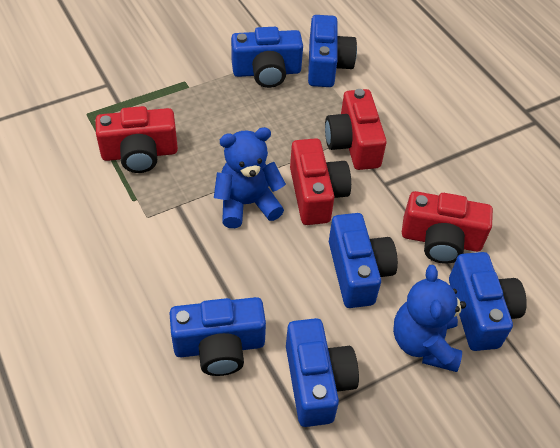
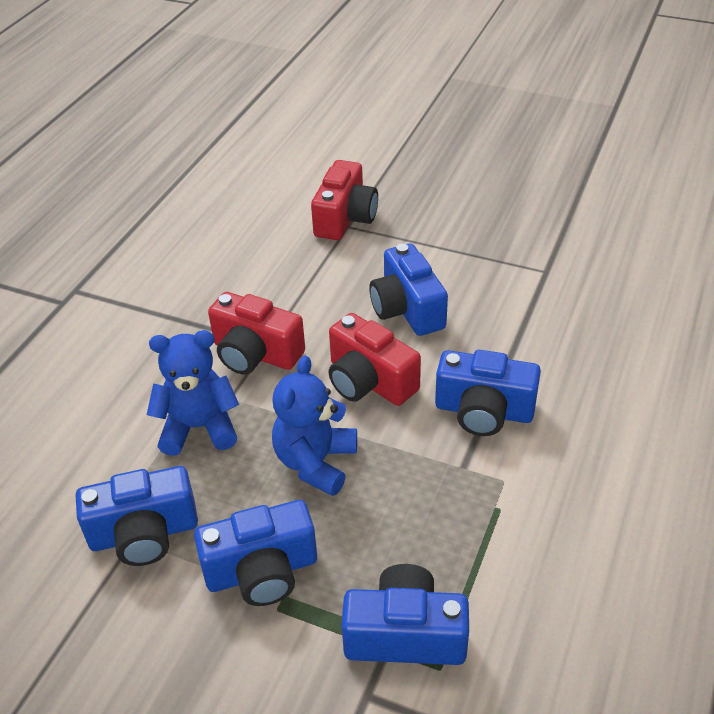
blue camera: [170,297,266,376] [231,27,303,88] [286,318,359,427] [308,15,357,87] [329,213,398,308] [449,252,527,351] = 6 -> [76,466,198,566] [194,500,317,606] [341,564,469,665] [369,243,448,336] [435,350,541,436] = 5
red camera: [95,106,178,173] [290,138,351,225] [325,89,387,170] [402,191,493,264] = 4 -> [208,292,305,374] [311,160,378,240] [329,313,421,406] = 3

